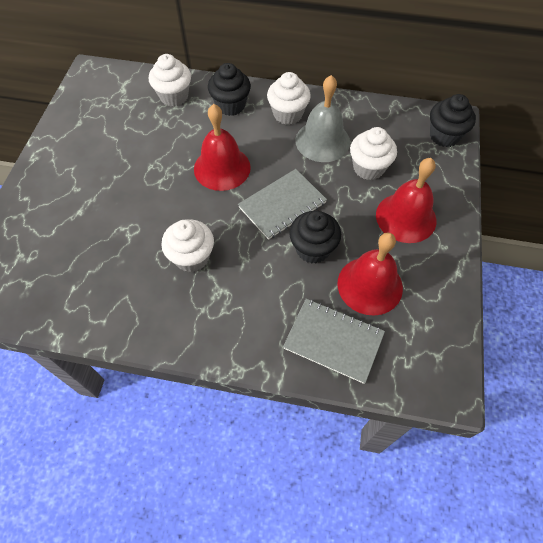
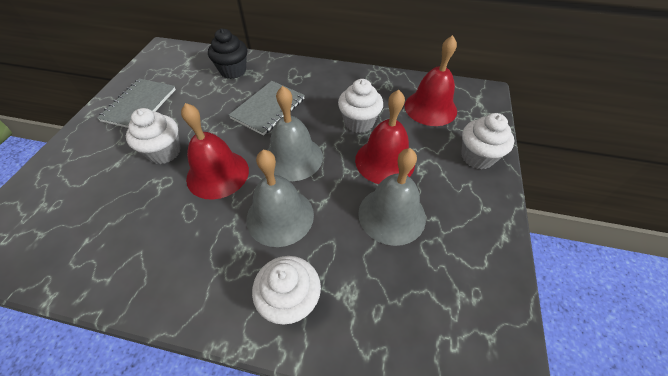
black cupcake: [208,63,251,116] [289,211,341,264] [430,94,476,147] = 3 -> [208,28,247,79] = 1
grey bell: [295,75,350,162] = 1 -> [246,150,314,247] [268,86,323,181] [358,148,426,246] = 3

